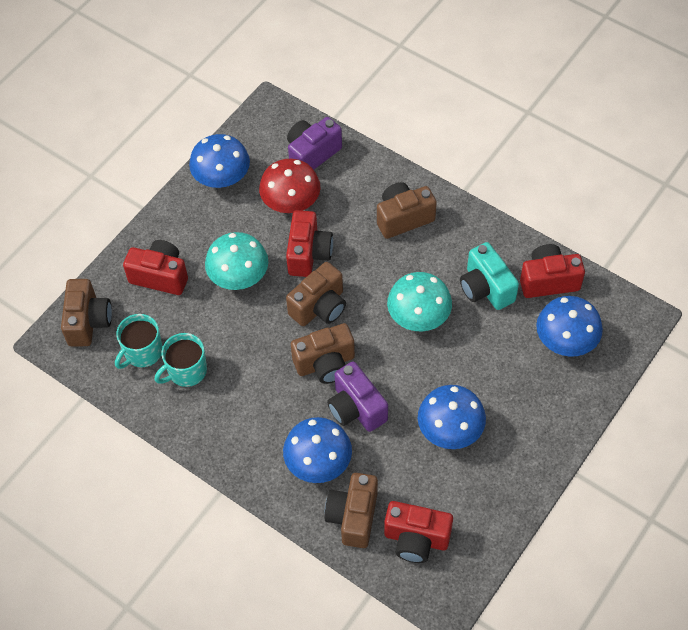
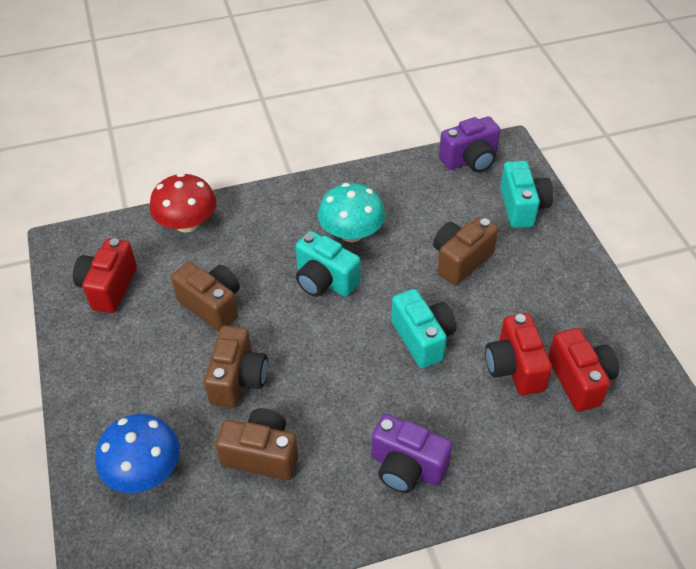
blue mushroom: [189,134,250,188] [283,417,352,483] [418,385,486,449] [536,296,603,357] = 4 -> [95,414,180,493] = 1
brown camera: [61,279,112,346] [286,262,346,326] [291,323,355,384] [325,473,378,548] [377,182,437,239] = 5 -> [171,262,240,332] [204,325,268,408] [215,408,298,480] [433,216,498,285] = 4
red camera: [123,240,188,295] [286,210,333,277] [384,501,453,563] [520,244,585,298] = 4 -> [73,238,137,313] [485,313,552,395] [548,328,619,412] = 3
turquoise camera: [460,242,519,310] = 1 -> [296,231,361,297] [391,289,456,368] [500,161,553,228] = 3
turquoise mug: [115,314,163,369] [155,333,207,387] = 2 -> none = 0
turquoise mushroom: [205,232,268,290] [387,272,452,331] = 2 -> [318,183,385,242] = 1

